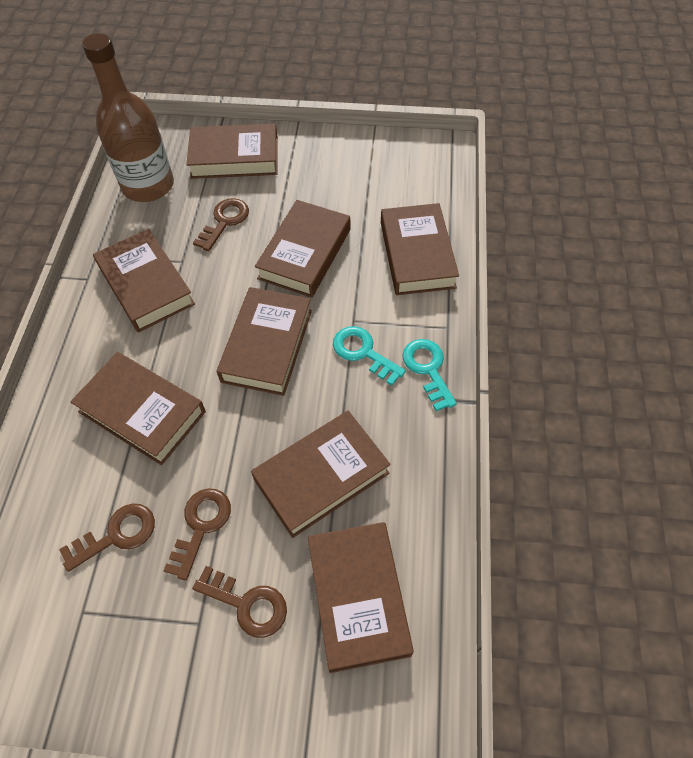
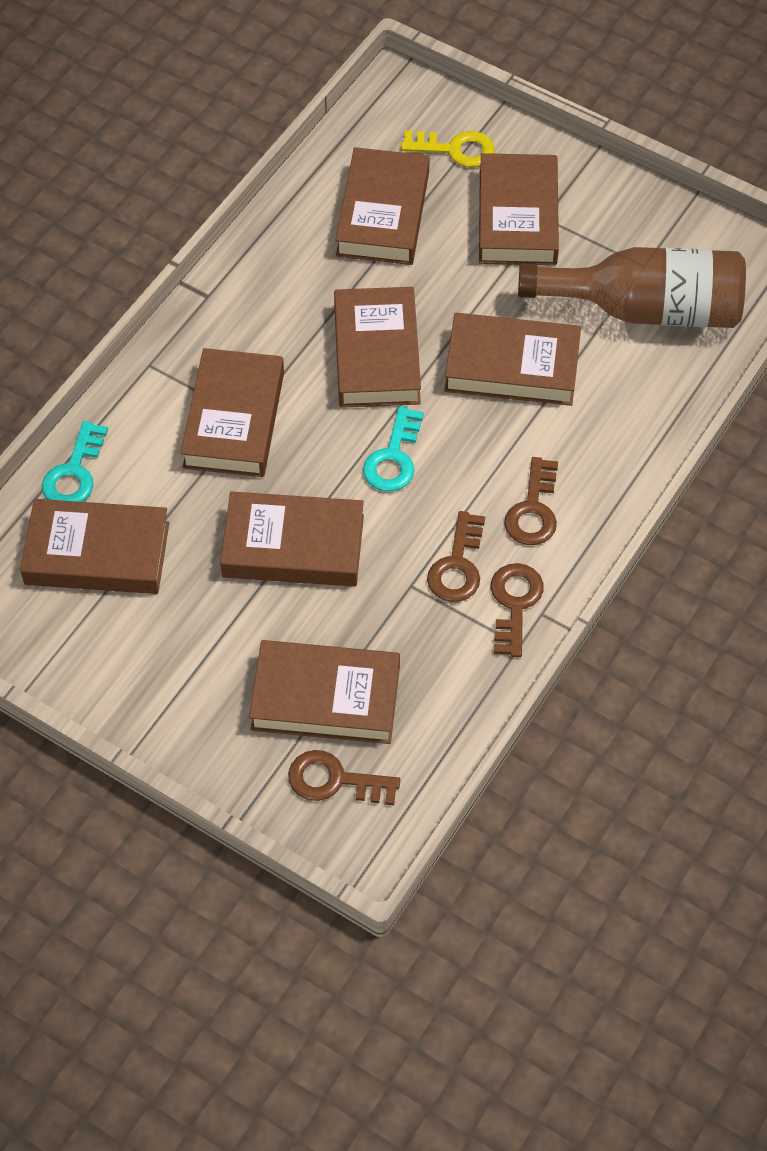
yellow key: none = 0 -> [401,130,495,168] = 1

